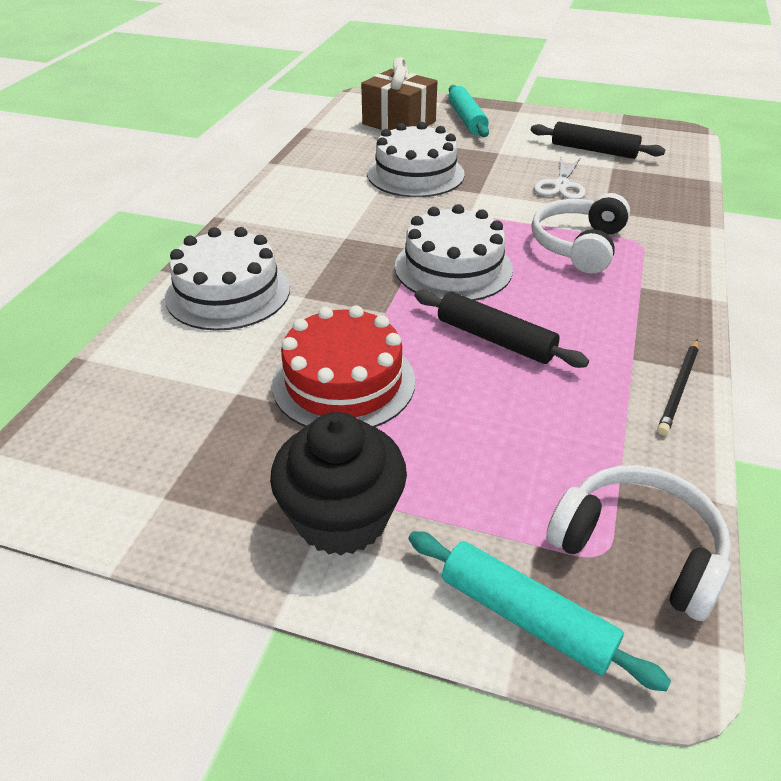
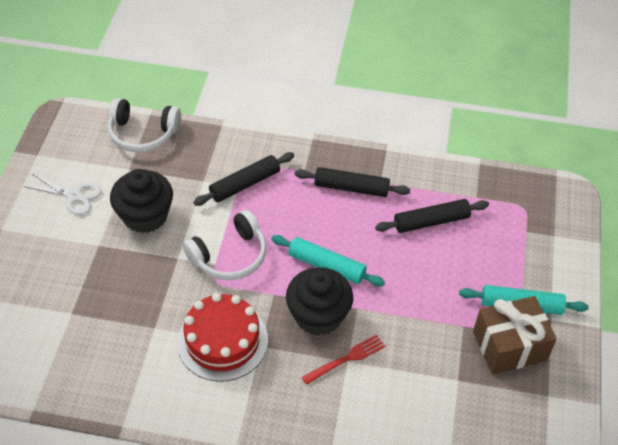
black cupcake: [270,412,407,556] = 1 -> [110,169,173,233] [286,267,353,336] = 2
black pencil: [657,339,699,435] = 1 -> none = 0
black rolling pin: [415,290,589,368] [531,122,665,159] = 2 -> [193,152,294,206] [295,167,410,197] [375,199,489,233] = 3
red fork: none = 0 -> [302,335,385,385] = 1
white cake: [165,227,290,331] [367,122,465,197] [395,204,513,301] = 3 -> none = 0

